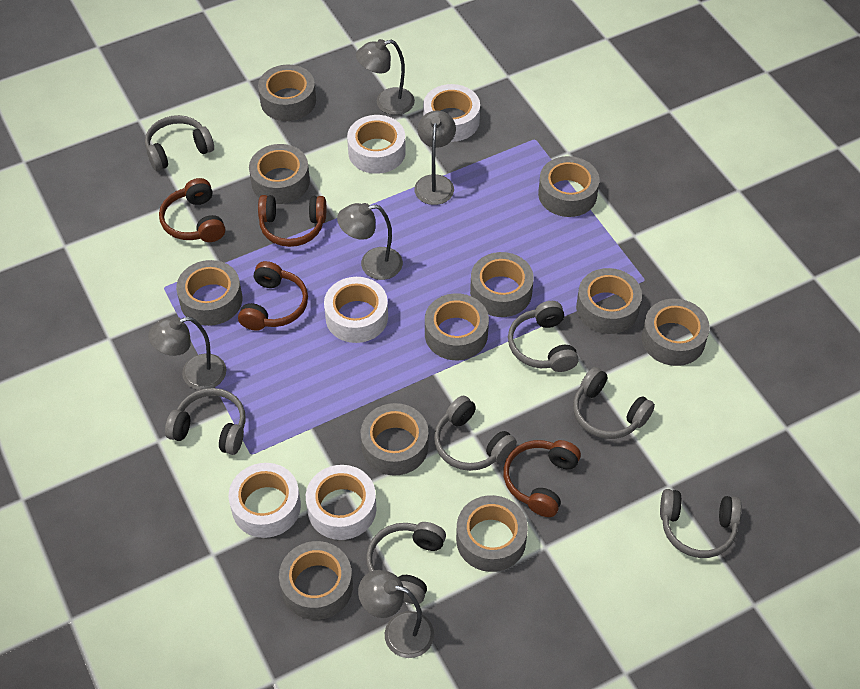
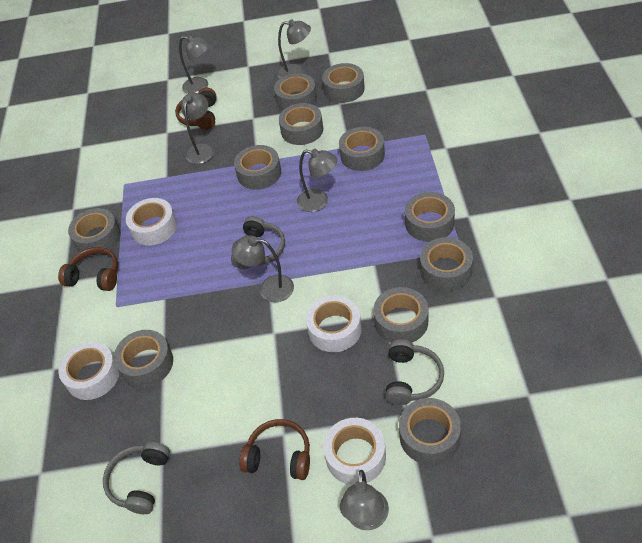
brown headphones: [159,178,225,242] [238,261,308,331] [258,195,326,247] [503,440,581,517] = 4 -> [58,247,118,291] [175,88,216,130] [239,419,310,480] = 3
grey headphones: [145,115,214,171] [165,388,246,455] [366,522,446,604] [434,396,517,471] [508,301,579,372] [573,367,655,439] [660,489,742,558] = 7 -> [103,442,170,514] [231,216,285,269] [385,339,444,405] = 3
grey lamp: [148,317,226,390] [337,203,403,280] [356,39,415,115] [358,570,434,658] [414,111,456,205] = 5 -> [179,35,210,94] [181,93,214,164] [232,235,294,302] [277,19,311,78] [297,149,337,212] [340,470,389,530] = 6
white tape: [229,463,301,538] [306,465,377,540] [324,277,388,343] [347,115,406,174] [423,84,480,142] = 5 -> [58,342,119,400] [126,198,177,245] [306,295,362,352] [323,418,386,485] = 4

